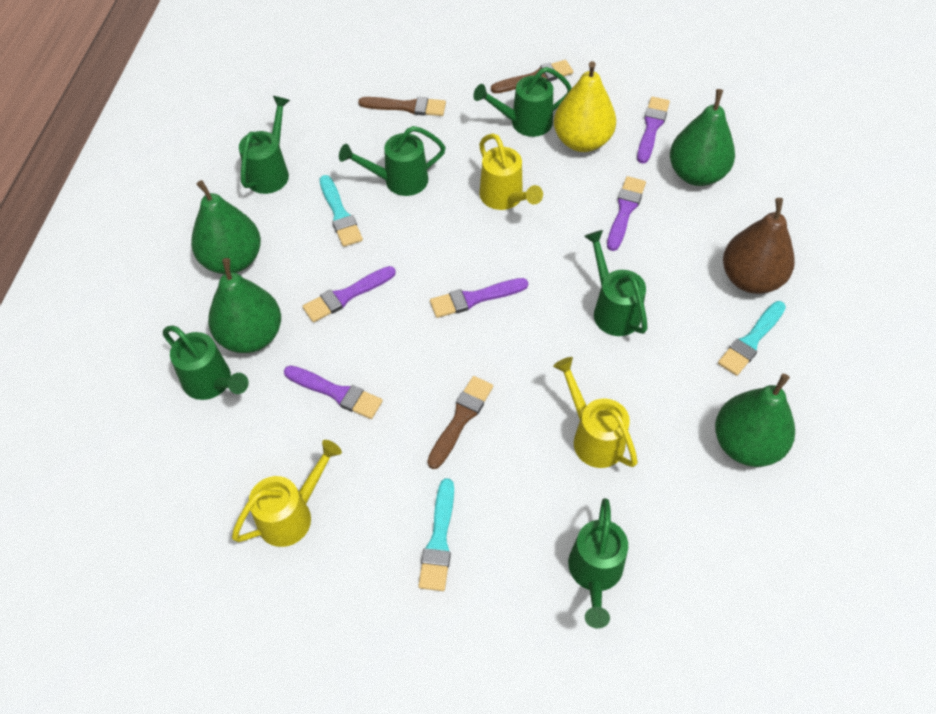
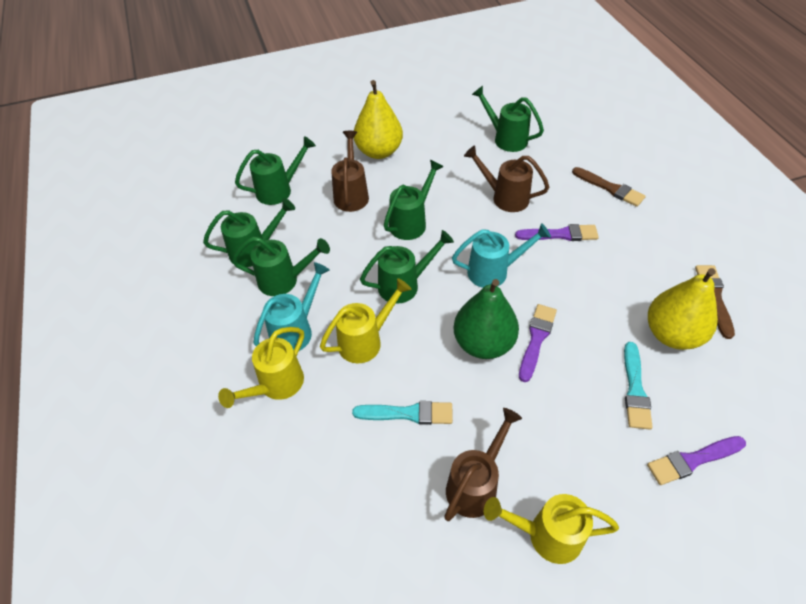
brown brush: [358,97,446,116] [427,376,493,469] [491,60,573,93] = 3 -> [572,167,646,207] [695,265,735,339] = 2
brown pear: [723,198,795,294] = 1 -> none = 0
brown watering can: none = 0 -> [331,131,369,212] [444,408,522,521] [464,145,549,212] = 3
green pear: [191,180,261,274] [208,258,281,353] [670,89,735,186] [715,374,795,467] = 4 -> [454,279,519,359] = 1
purple brush: [284,365,383,419] [302,266,396,322] [430,278,528,318] [607,176,646,251] [637,97,670,164] = 5 -> [515,224,599,241] [519,304,557,382] [647,436,746,485] = 3
turquoise brush: [320,175,363,247] [418,478,454,591] [718,301,786,376] = 3 -> [352,401,453,425] [624,342,653,429] = 2
turquoise watering can: none = 0 -> [253,262,330,351] [452,223,551,288] = 2
yellow pear: [554,61,616,152] = 1 -> [354,80,403,159] [648,268,718,350] = 2

